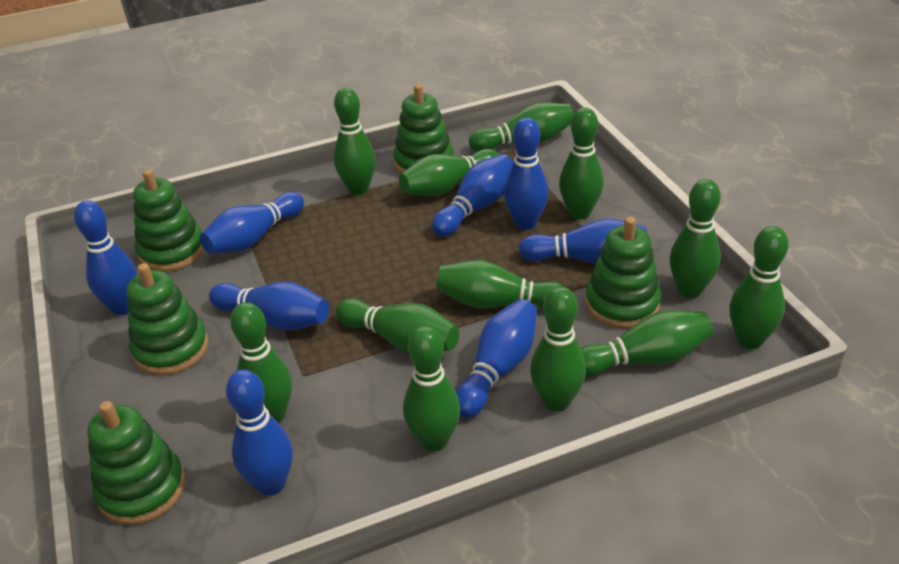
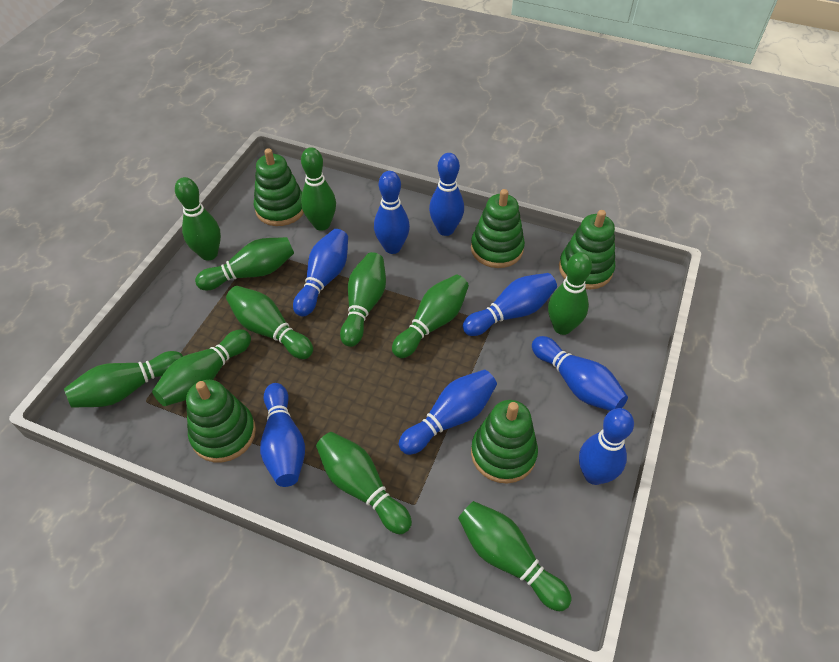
green bowling pin: [230,302,292,423] [334,88,376,195] [335,299,459,353] [399,149,499,197] [403,326,460,452] [436,260,565,309] [469,102,574,152] [530,287,586,412] [559,107,604,220] [580,310,713,377] [670,179,721,298] [730,226,789,349] = 12 -> [64,351,183,408] [152,330,251,406] [175,177,221,261] [195,237,294,290] [226,286,313,359] [301,147,336,231] [316,432,412,534] [340,252,386,347] [392,275,469,358] [458,501,572,611] [548,252,592,335] = 11

